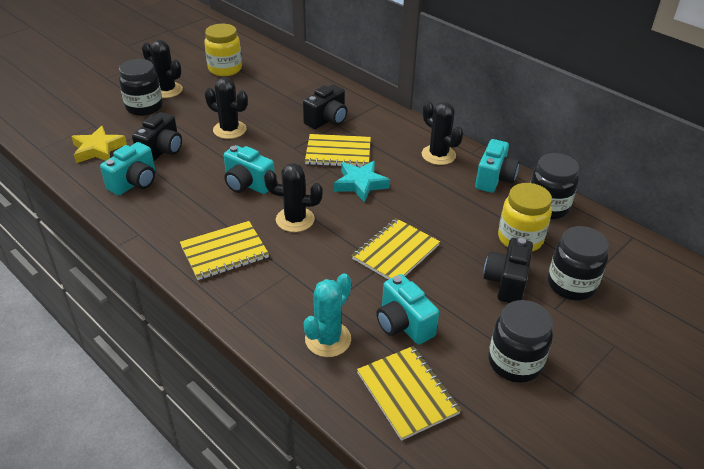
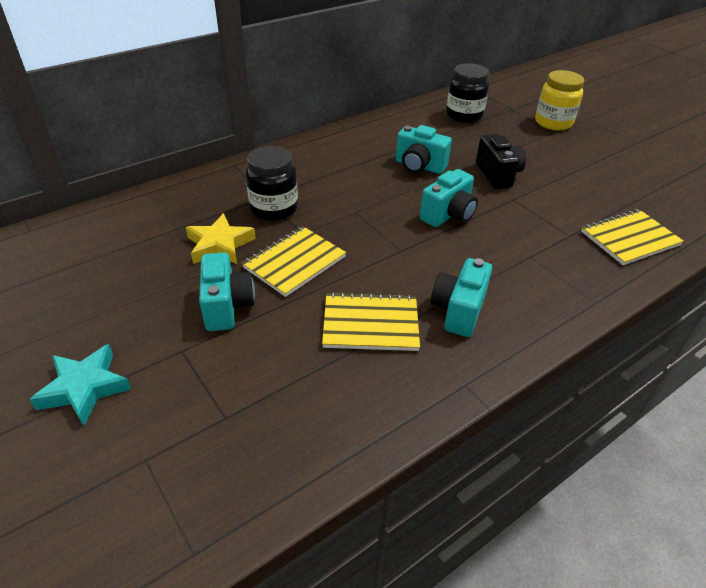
black cactus: [142,40,183,98] [205,77,248,139] [264,163,323,232] [422,101,463,165] = 4 -> none = 0
black camera: [132,112,182,161] [303,84,347,129] [484,238,533,303] = 3 -> [476,134,526,189] = 1
black jar: [119,59,163,116] [488,300,553,383] [530,153,579,219] [548,226,609,301] = 4 -> [246,146,298,221] [446,63,489,123] = 2
turquoise cactus: [304,273,351,357] = 1 -> none = 0
yellow jar: [205,24,242,76] [498,183,552,251] = 2 -> [535,70,584,130] = 1
yellow notebook: [180,221,269,280] [305,134,371,167] [352,218,440,280] [357,346,461,441] = 4 -> [242,226,346,297] [322,292,420,351] [581,209,684,265] = 3

